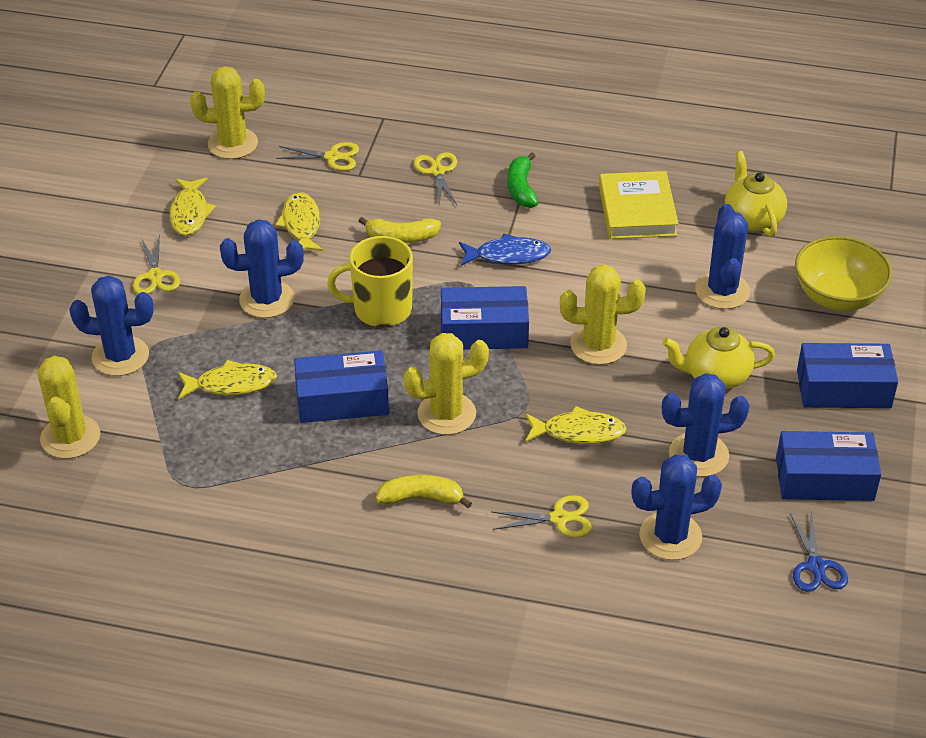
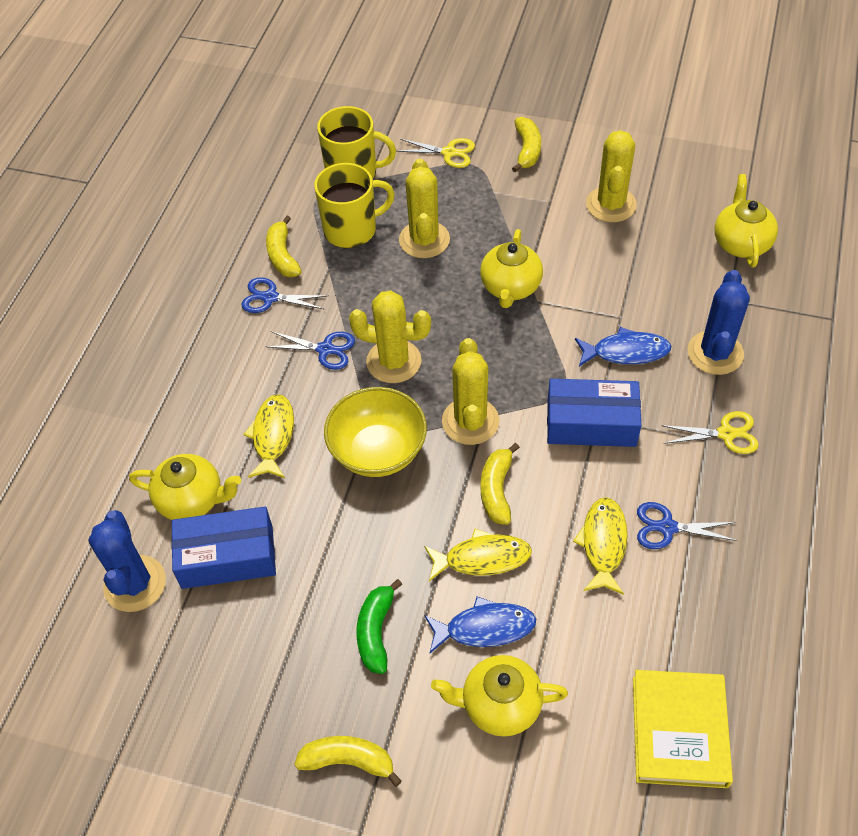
blue box: [294,350,389,423] [441,286,529,350] [776,431,881,501] [797,343,898,408] = 4 -> [171,507,276,589] [547,379,641,447] = 2
blue cactus: [69,275,154,376] [220,220,304,318] [631,454,722,560] [662,373,750,477] [695,204,750,309] = 5 -> [88,510,166,612] [688,270,750,375] = 2
blue fish: [459,234,551,266] = 1 -> [424,596,536,653] [575,327,671,366] = 2
blue scissors: [790,511,848,592] = 1 -> [241,277,328,313] [265,331,355,370] [637,502,738,549] = 3
yellow banana: [359,217,441,243] [376,474,472,508] = 2 -> [266,216,302,277] [294,736,402,787] [481,443,520,525] [512,117,541,172] = 4
yellow fish: [170,177,216,236] [178,360,277,399] [275,192,323,251] [525,406,627,444] = 4 -> [243,394,294,478] [424,529,532,582] [573,497,628,595] = 3
yellow mug: [327,236,413,327] = 1 -> [314,163,395,248] [317,106,396,179] = 2
yellow scissors: [133,234,180,294] [276,142,359,171] [414,152,457,205] [491,495,592,537] = 4 -> [396,138,475,168] [661,411,759,454] = 2
yellow teapot: [662,327,775,389] [725,151,787,237] = 2 -> [129,454,241,520] [431,655,568,737] [480,229,543,308] [714,174,778,267] = 4

